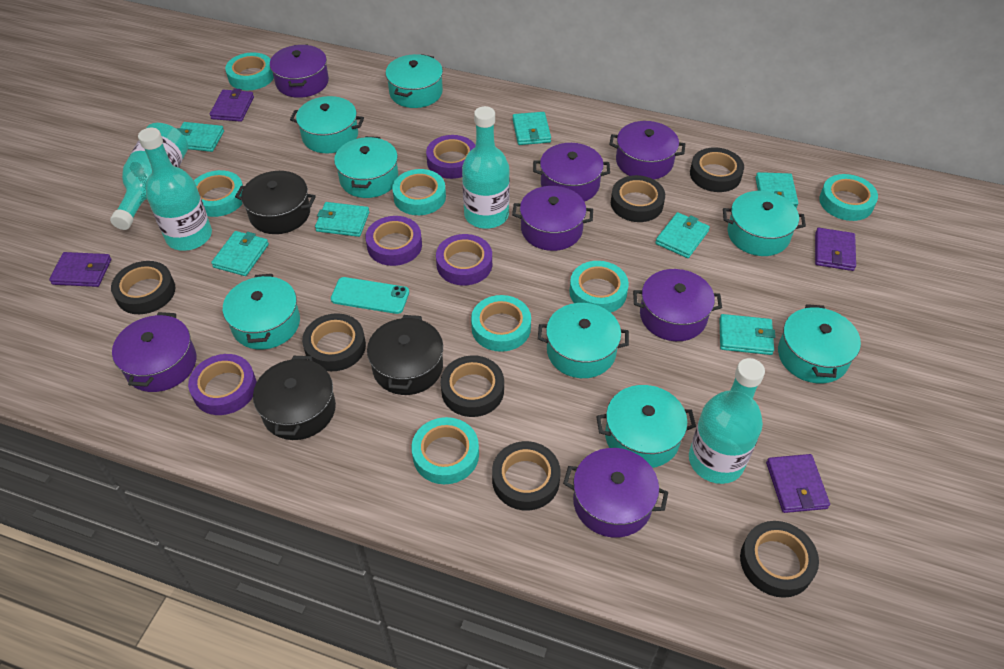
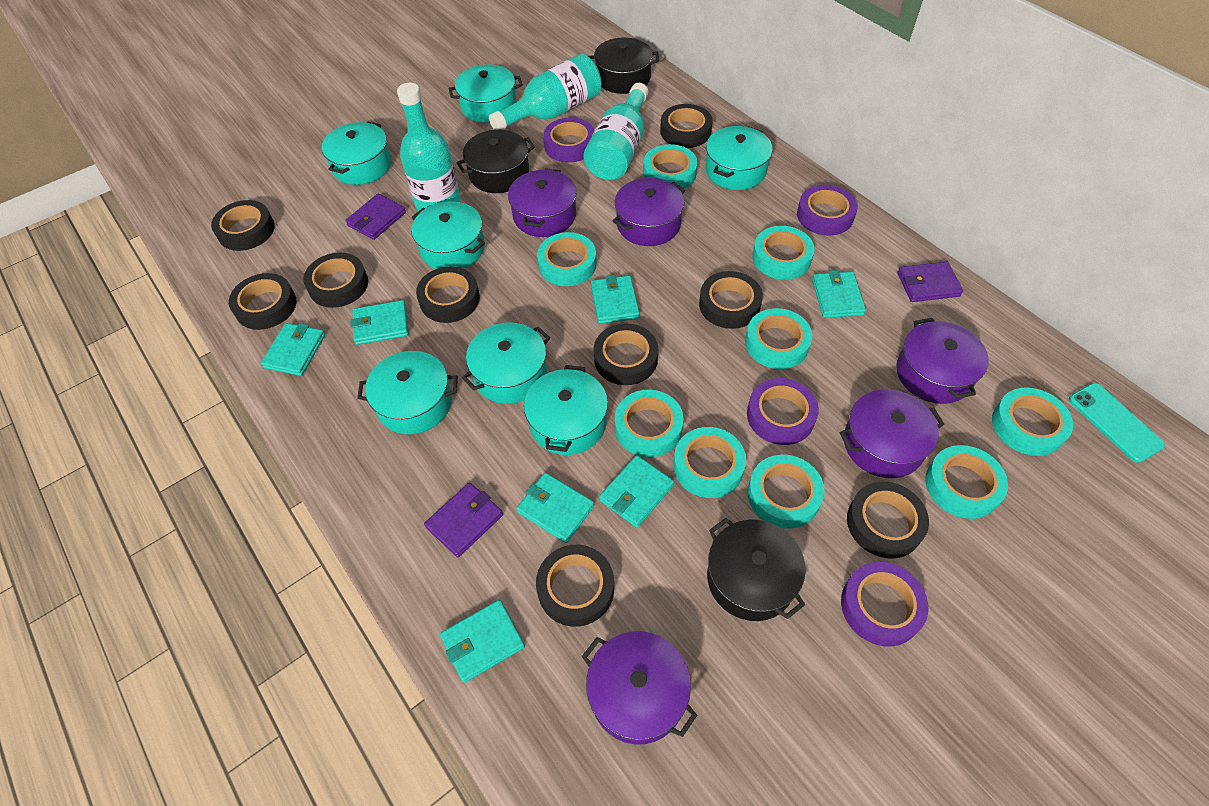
black tape: [111,261,176,314] [302,313,366,371] [441,355,504,417] [492,441,561,510] [611,175,665,222] [690,147,744,192] [740,521,819,598] = 7 -> [211,200,275,251] [229,273,296,330] [303,253,368,308] [416,266,480,323] [536,545,614,627] [594,323,658,385] [660,104,713,148] [699,271,763,329] [847,482,929,558] = 9
purple pot: [112,312,196,392] [270,45,329,98] [512,186,593,251] [533,143,610,202] [563,448,668,538] [609,121,685,180] [633,269,722,341] = 7 -> [508,168,577,237] [582,631,697,745] [612,178,685,246] [840,389,945,478] [896,318,989,404] = 5
purple wallet: [49,252,111,287] [210,88,254,122] [766,454,830,513] [815,228,856,271] = 4 -> [345,194,406,240] [424,483,503,557] [897,262,963,302] = 3
turquoise bottle: [110,123,188,230] [138,128,212,251] [462,106,510,229] [689,358,765,484] = 4 -> [397,83,461,211] [489,54,601,130] [584,83,648,180] = 3
turquoise pot: [223,274,300,349] [290,96,364,153] [334,136,398,198] [386,54,443,108] [538,303,629,378] [596,385,696,468] [723,191,806,256] [778,304,861,383] = 8 -> [322,122,391,185] [357,351,458,434] [411,201,485,269] [449,65,523,123] [462,323,550,404] [524,365,608,455] [705,126,773,190] = 7
turquoise tape: [194,170,243,217] [225,52,274,90] [392,169,446,215] [412,417,479,484] [471,295,531,352] [569,261,629,313] [819,174,878,221] = 7 -> [537,232,597,286] [615,390,684,457] [643,144,698,189] [673,427,746,498] [745,308,812,369] [748,455,825,529] [753,226,815,280] [925,445,1008,519] [992,387,1073,456] = 9

